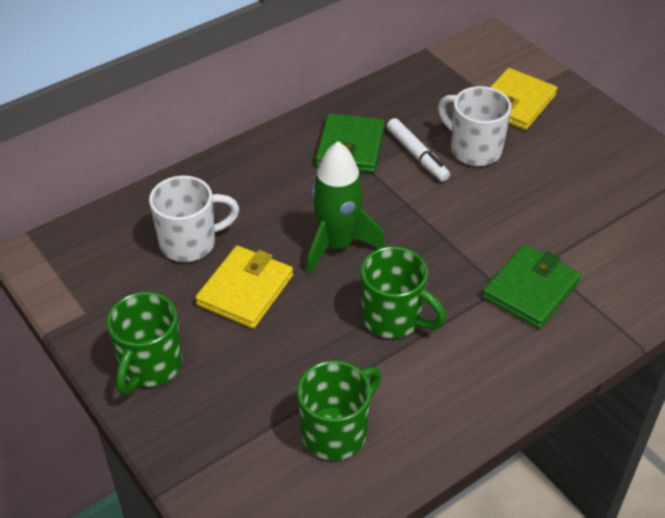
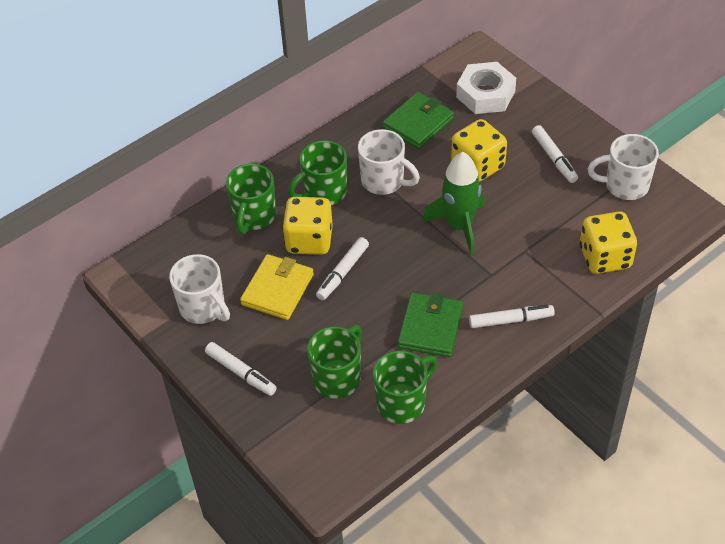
green mug: [107,292,182,395] [297,361,381,460] [361,247,446,338] = 3 -> [226,164,276,235] [288,140,347,205] [307,325,362,399] [373,350,437,424] = 4
white marker: [387,118,450,182] = 1 -> [205,342,277,396] [316,237,369,300] [469,305,555,328] [532,125,578,183] = 4
white mug: [149,176,239,262] [438,86,512,166] = 2 -> [169,254,230,324] [358,129,420,195] [587,134,659,200] = 3
white nut: none = 0 -> [456,62,516,114] = 1
yellow dice: none = 0 -> [282,197,333,255] [451,119,507,182] [579,212,637,274] = 3
yellow wallet: [195,245,293,329] [490,68,557,130] = 2 -> [240,254,314,320] = 1

